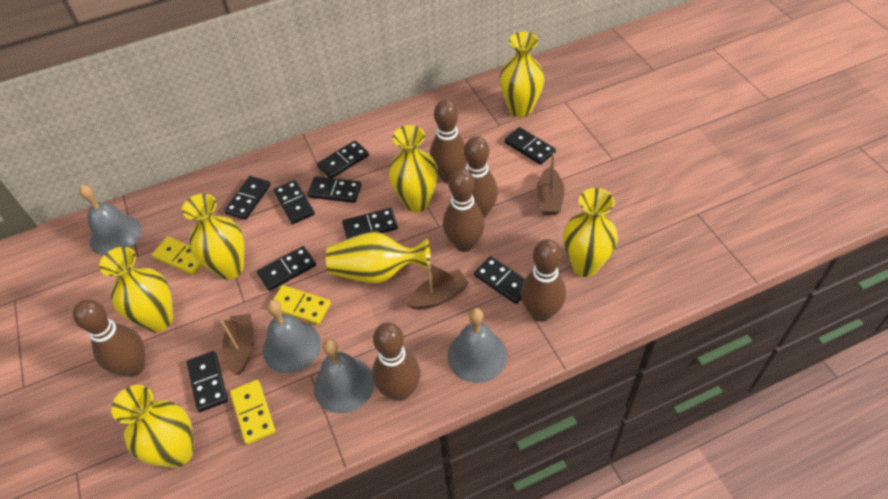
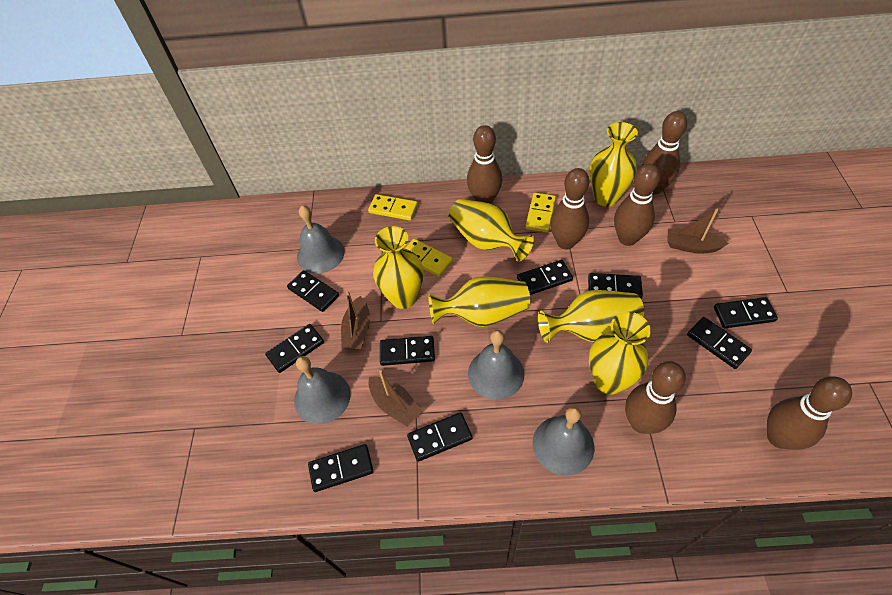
yellow vase: [99,247,173,332] [111,385,194,468] [182,194,244,280] [326,232,431,284] [388,125,438,212] [500,32,545,117] [563,188,618,277] = 7 -> [373,226,424,309] [428,276,530,327] [449,199,534,262] [538,290,644,343] [589,312,651,395] [590,122,638,207] = 6

